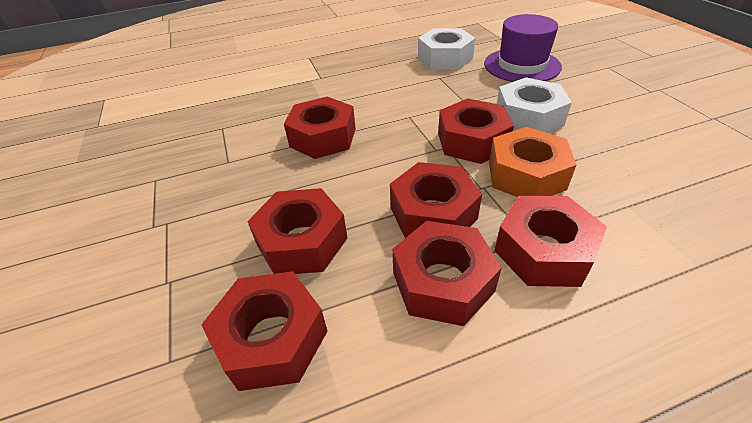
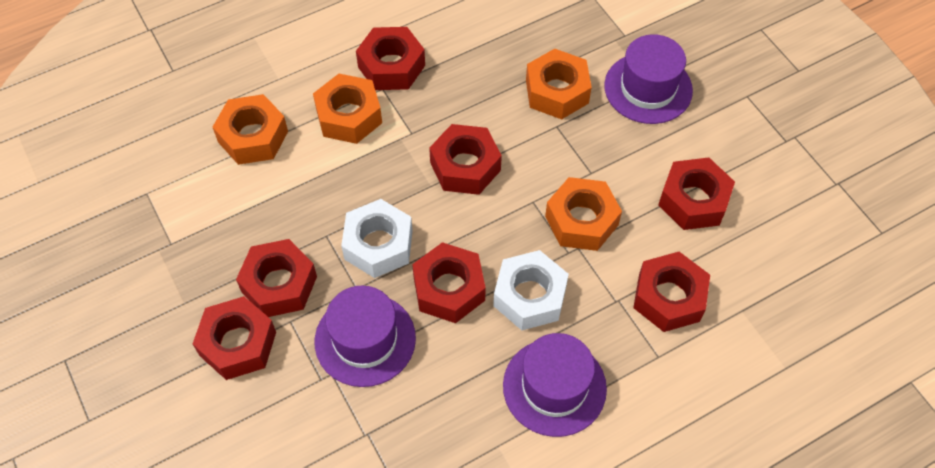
orange nut: [489,127,576,197] = 1 -> [213,94,288,165] [313,74,382,144] [526,49,592,119] [545,177,622,251] = 4
purple hat: [484,14,562,82] = 1 -> [315,285,416,387] [503,333,607,437] [604,34,693,124] = 3

